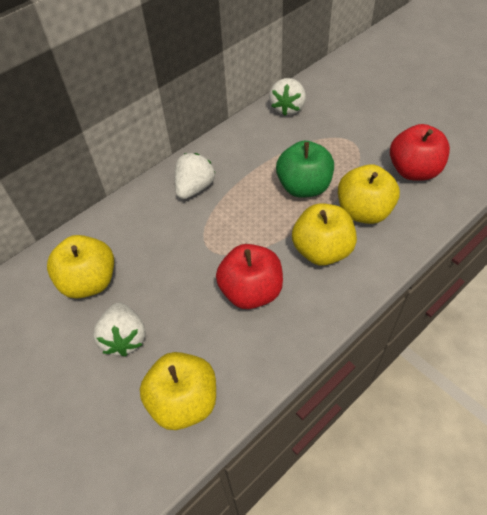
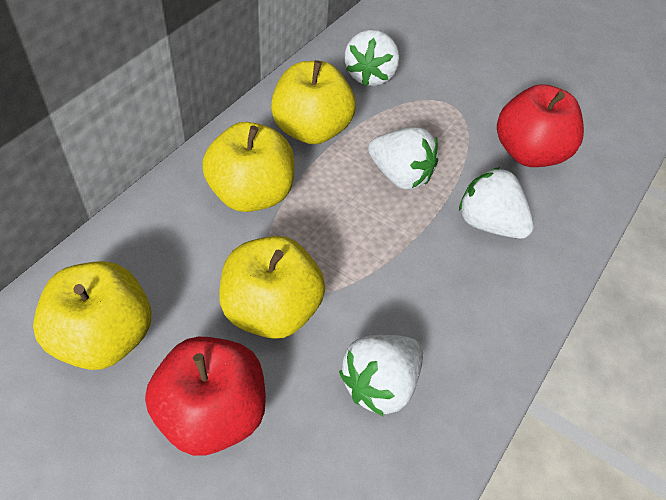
green apple: [276,141,334,198] = 1 -> none = 0
white strawberry: [93,302,146,357] [175,153,215,199] [269,78,306,116] = 3 -> [339,335,423,416] [345,30,400,86] [368,127,438,190] [459,167,534,239] = 4

